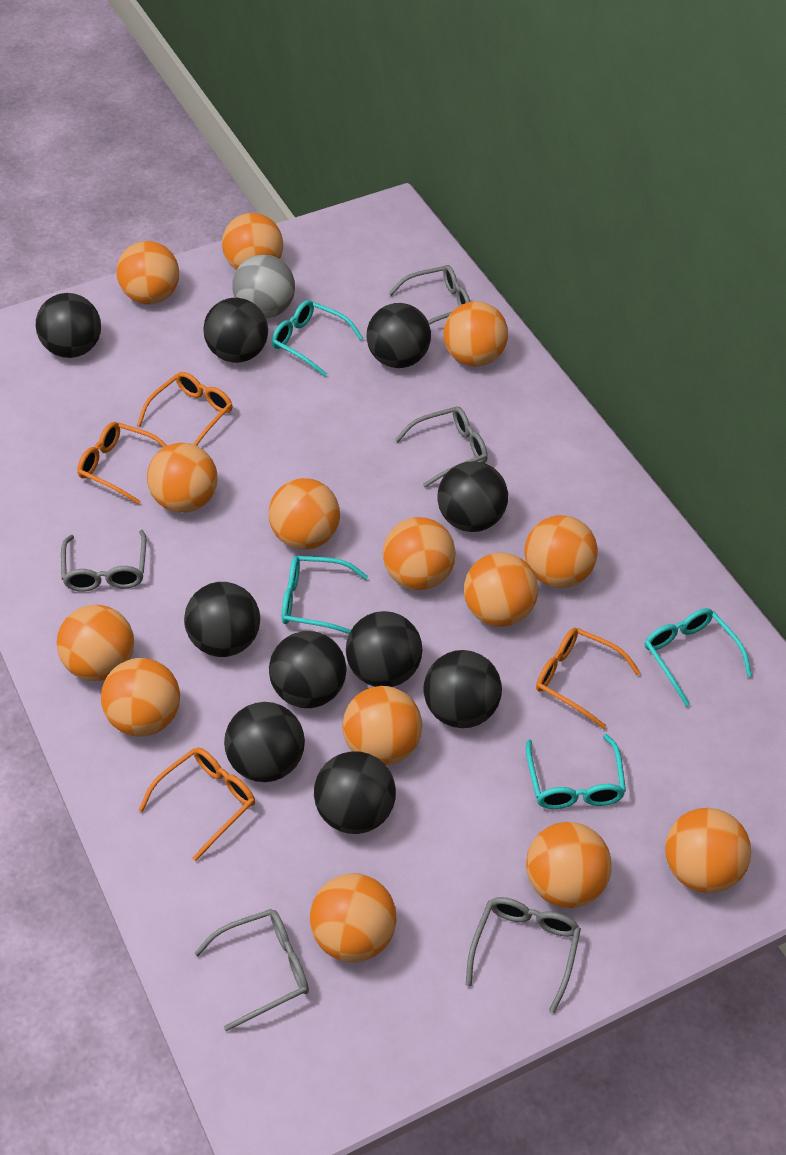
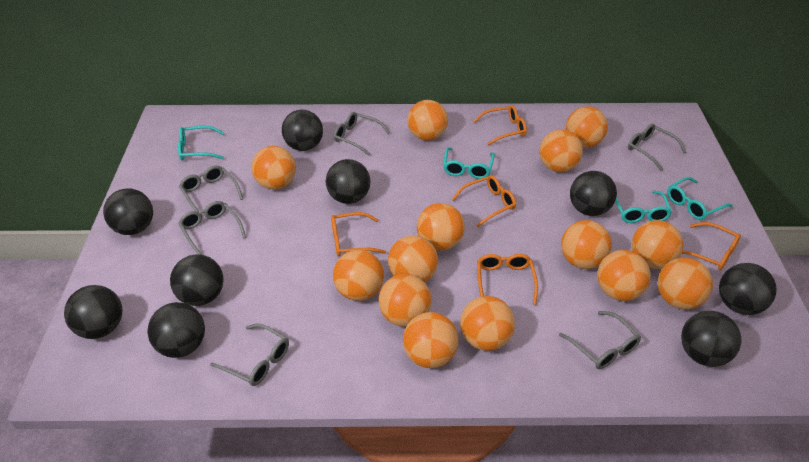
black ball: [36,293,101,358] [184,582,260,657] [203,298,268,363] [224,702,305,782] [269,631,346,708] [314,751,396,834] [346,611,423,687] [366,303,431,368] [424,650,502,728] [437,461,508,532] = 10 -> [64,285,122,339] [103,188,153,235] [147,302,205,358] [170,254,224,306] [282,110,323,151] [326,159,370,204] [570,171,617,216] [681,311,741,367] [719,263,777,315] = 9
grey ball: [232,255,295,318] = 1 -> none = 0
grey glasses: [61,530,146,592] [195,909,309,1031] [388,265,470,325] [395,407,488,488] [466,897,581,1013] = 5 -> [178,201,246,255] [179,165,243,216] [210,323,289,386] [333,112,390,156] [559,311,641,369] [628,124,686,171] = 6
orange glasses: [77,422,167,505] [137,372,232,446] [139,747,255,861] [536,628,641,729] = 4 -> [331,212,386,256] [452,175,516,227] [474,105,527,146] [477,254,538,305] [682,222,741,270] = 5

